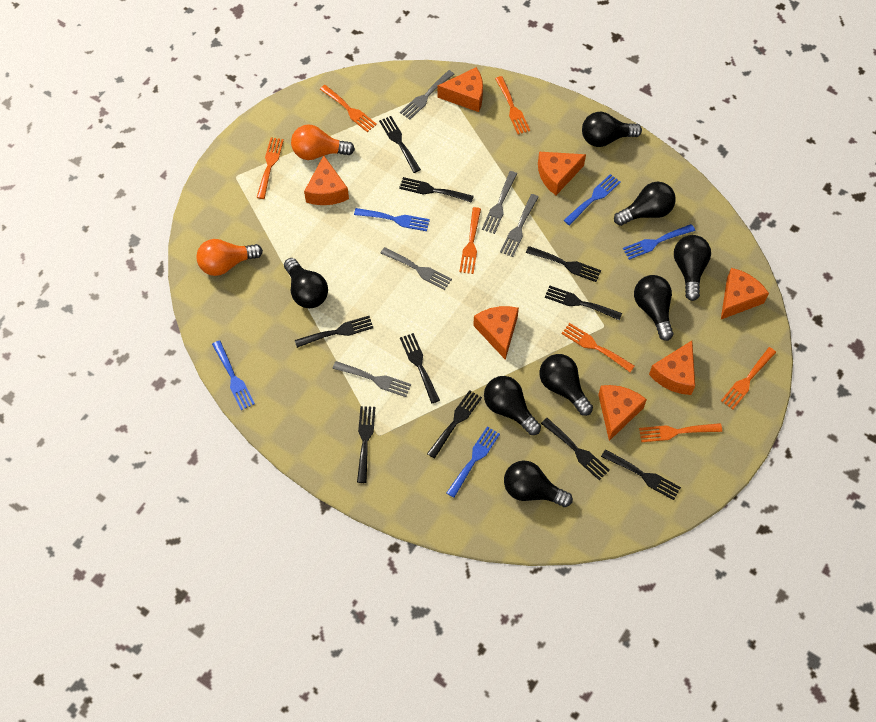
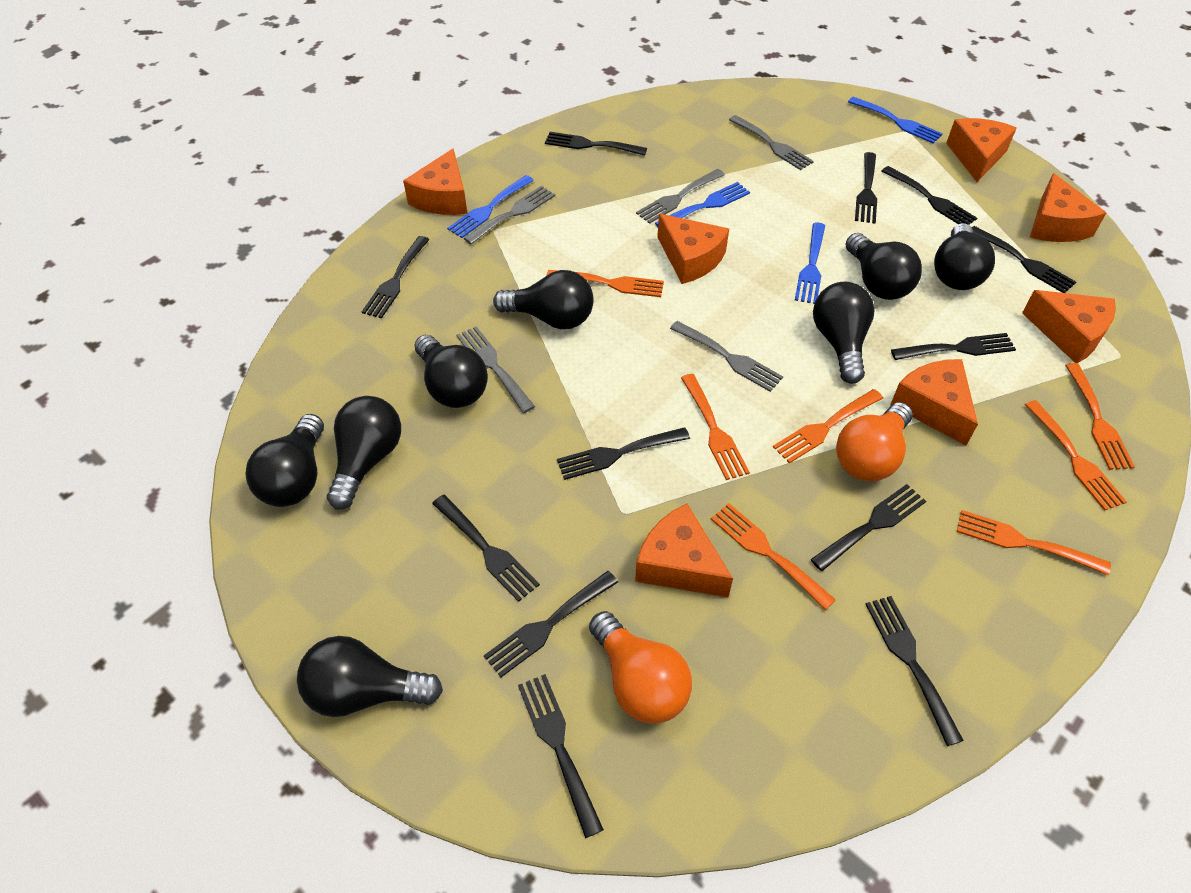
black fork: [295,316,373,348] [357,406,375,483] [379,116,421,173] [399,177,474,203] [400,333,440,404] [427,390,482,459] [526,246,601,282] [541,418,610,481] [545,286,622,320] [601,449,681,500] = 10 -> [362,236,430,319] [432,495,540,602] [484,571,618,677] [518,674,604,838] [545,132,647,156] [557,427,690,480] [811,484,926,571] [855,152,877,224] [865,596,964,746] [881,166,977,225] [891,333,1016,360] [972,226,1076,293] = 12
blue fork: [212,341,255,410] [354,208,430,231] [446,427,500,498] [564,174,621,225] [623,224,695,260] = 5 -> [447,175,534,238] [655,182,750,227] [795,222,825,304] [848,97,943,144] = 4

